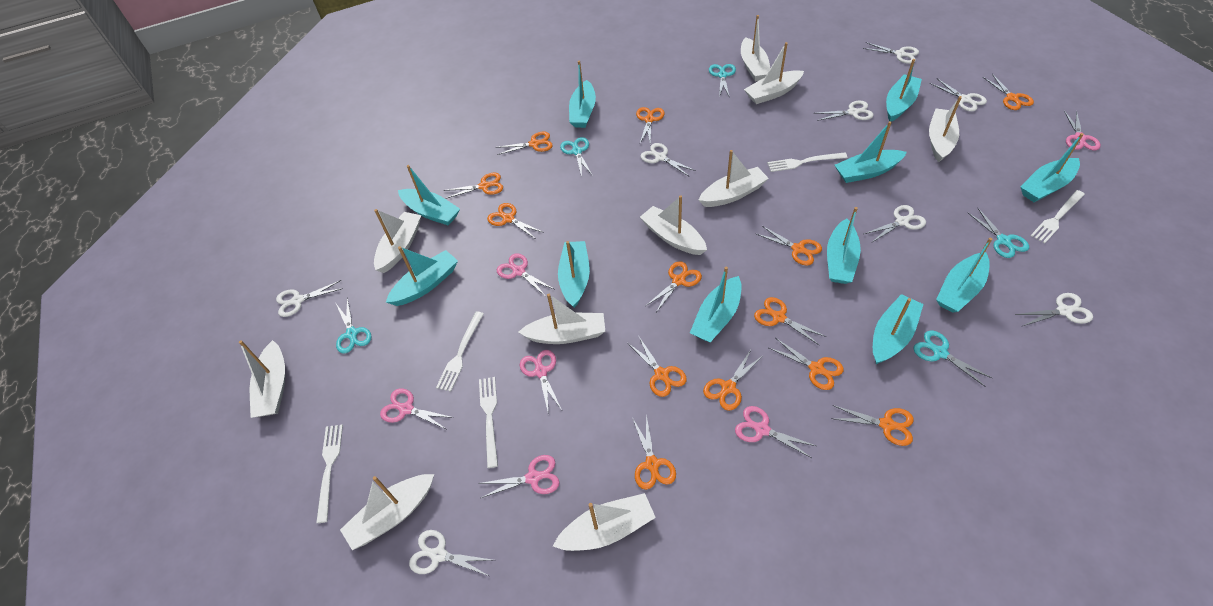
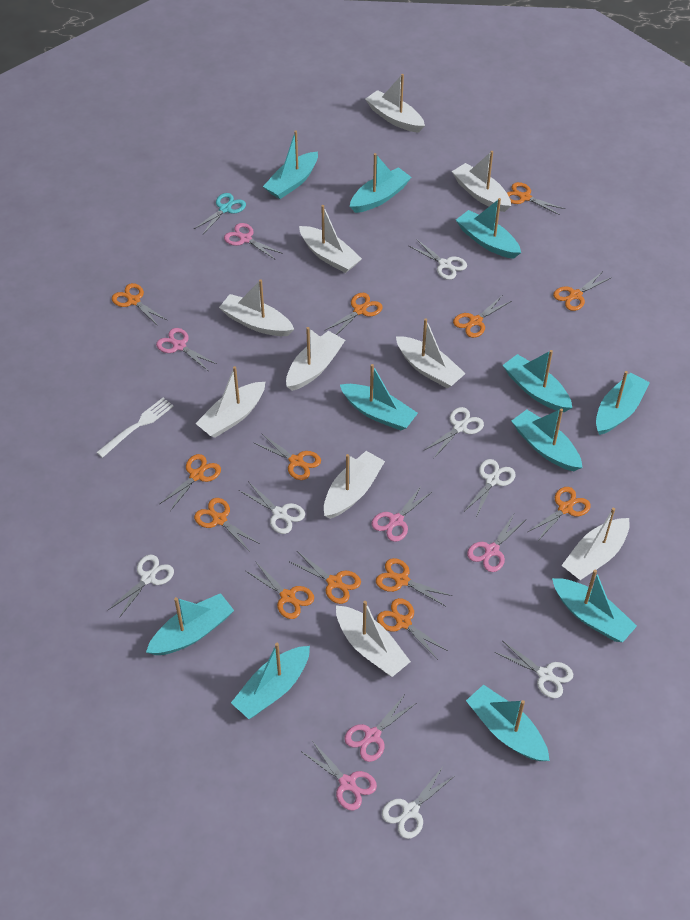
turquoise scissors: [336,298,372,353] [560,137,593,177] [709,64,736,98] [913,331,993,387] [967,208,1029,258] = 5 -> [194,193,246,234] = 1
white fork: [316,424,343,523] [436,311,484,392] [479,377,498,468] [767,152,847,172] [1031,190,1085,244] = 5 -> [96,398,173,458] = 1
white scissors: [276,280,343,317] [409,530,492,576] [641,143,696,176] [816,101,874,121] [863,42,919,64] [864,205,926,243] [930,79,987,112] [1015,293,1093,326] = 8 -> [108,554,174,618] [239,482,305,534] [382,765,455,839] [409,239,467,280] [423,407,484,458] [465,459,516,517] [495,641,573,698] = 7

